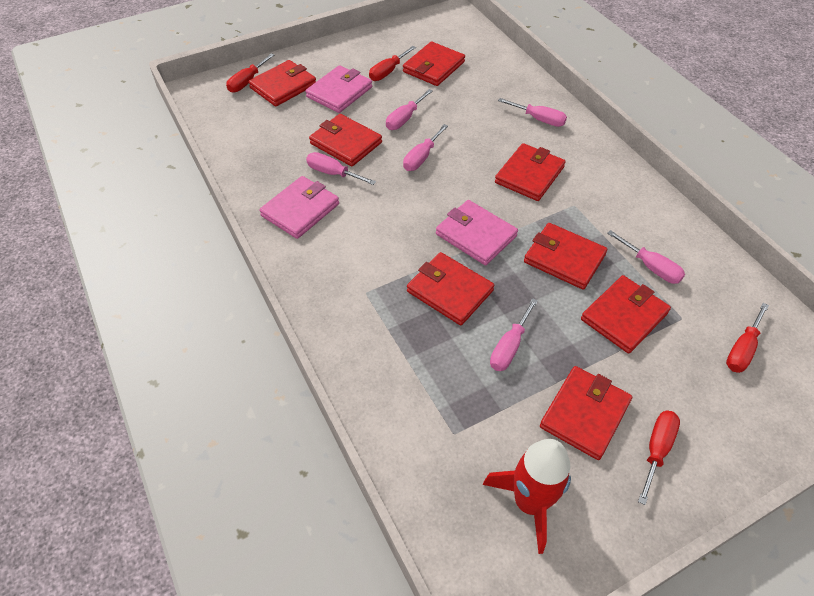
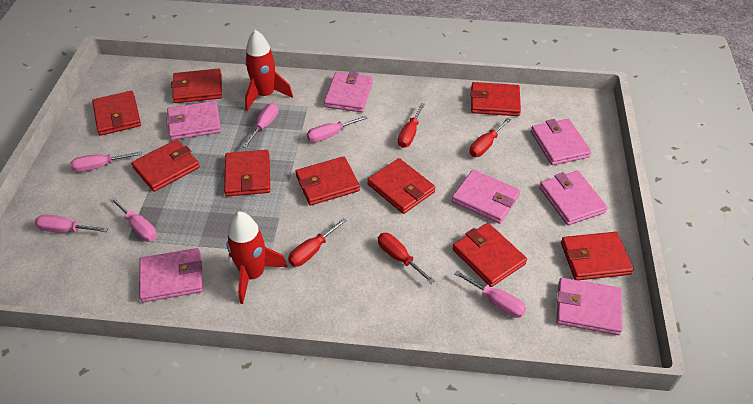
pink wallet: [259,176,339,239] [306,65,372,113] [436,200,518,265] = 3 -> [139,248,203,302] [166,101,221,140] [324,72,373,112] [452,169,520,224] [531,119,591,165] [539,171,608,225] [556,278,622,335] = 7
red rocket: [483,439,571,554] = 1 -> [226,212,288,304] [245,30,293,111] = 2
red wallet: [249,60,316,107] [309,114,382,167] [403,41,465,86] [407,252,494,325] [495,143,566,201] [524,223,607,290] [540,366,632,460] [581,275,671,354] = 8 -> [92,91,141,136] [131,139,200,192] [171,69,222,103] [224,150,270,196] [295,156,360,206] [367,158,436,214] [452,223,527,287] [471,82,521,116] [561,232,634,280] = 9

